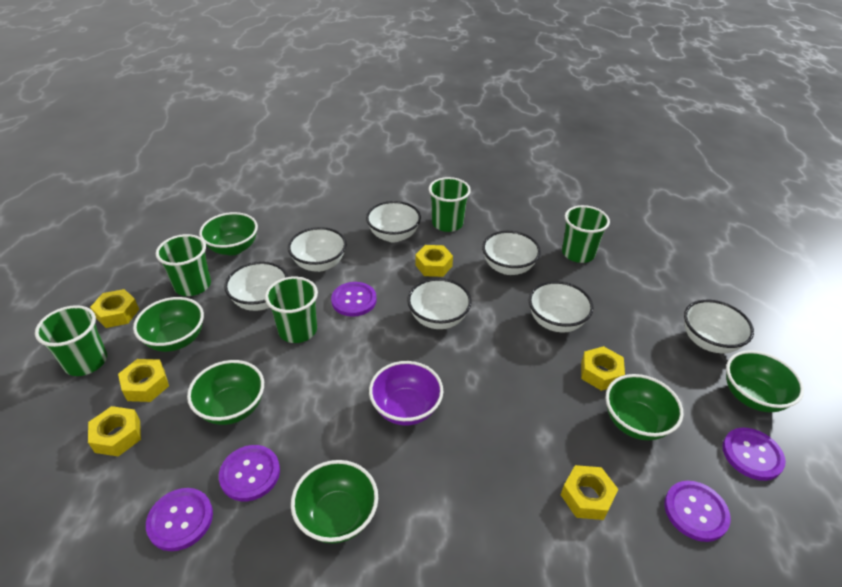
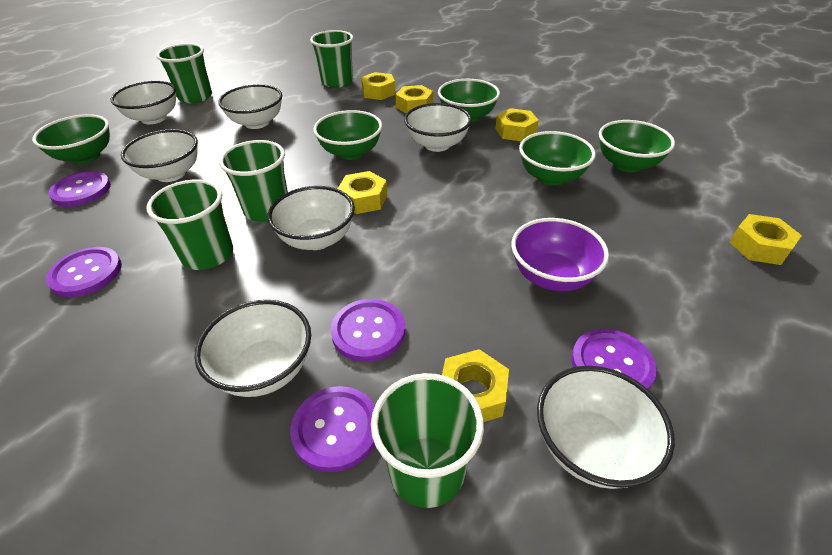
green bowl: [133,297,204,352] [187,360,264,425] [199,212,258,255] [291,460,378,544] [606,374,684,440] [726,350,804,412] = 6 -> [32,114,110,164] [313,110,382,160] [438,79,500,123] [519,131,596,186] [599,120,675,172] = 5

